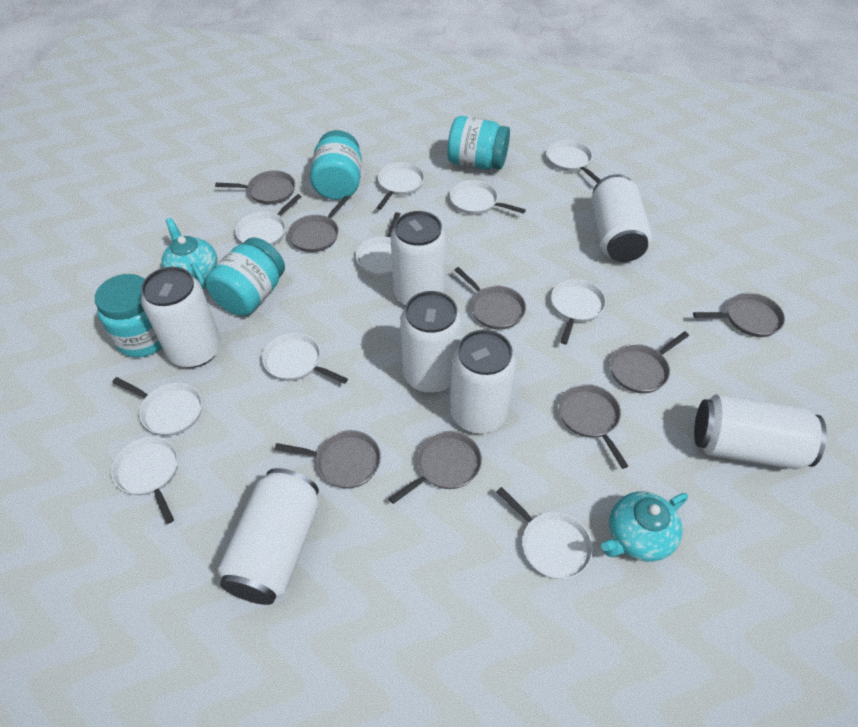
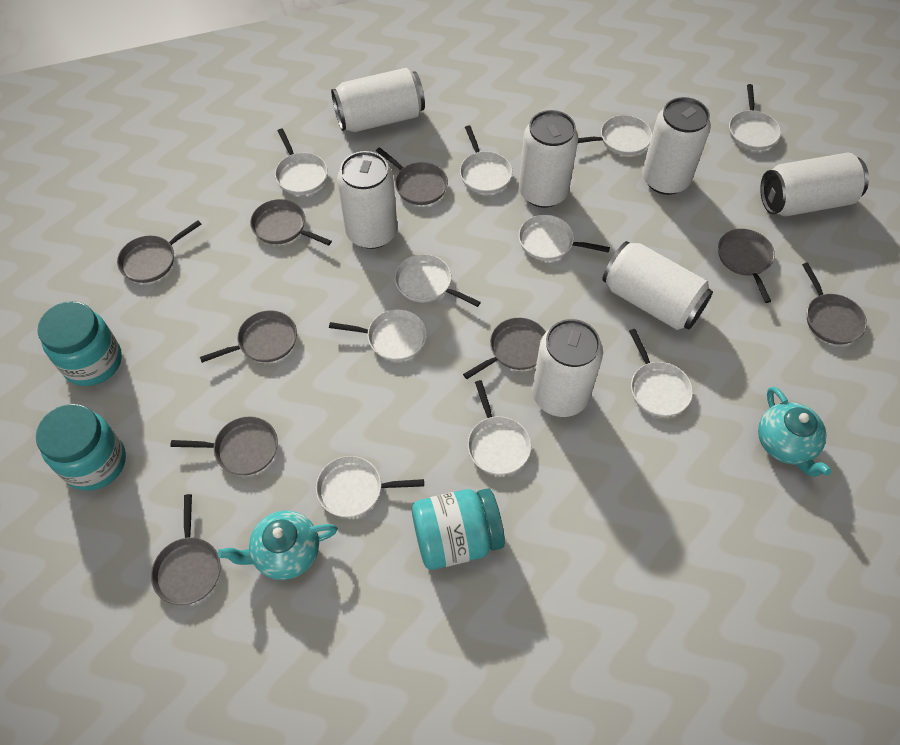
grey pan: [215,171,295,204] [274,430,381,488] [288,196,349,252] [388,431,482,504] [454,267,526,330] [559,384,628,469] [610,331,689,393] [693,293,785,337] = 8 -> [117,220,202,283] [151,494,221,605] [170,416,278,475] [200,310,297,363] [250,199,332,246] [376,147,448,205] [463,318,546,379] [718,229,775,303] [802,263,867,345] = 9
turquoise jar: [95,274,162,357] [205,237,285,316] [310,130,362,200] [447,116,510,170] = 4 -> [36,404,126,491] [37,301,122,386] [412,488,505,570] = 3

